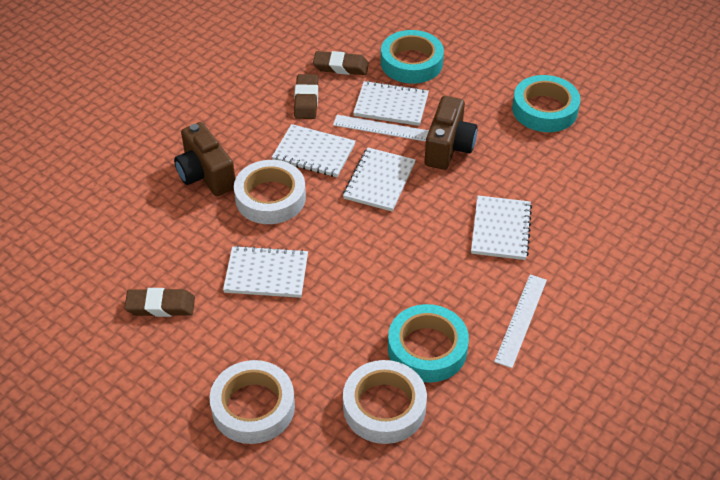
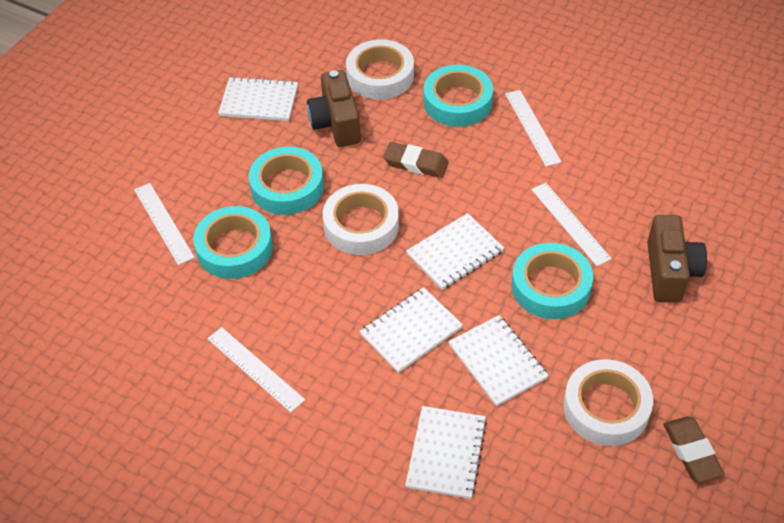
brown eraser: [124,288,195,317] [294,74,318,119] [313,51,369,75] = 3 -> [383,142,449,178] [663,416,724,482] = 2
turquoise tape: [381,30,444,84] [388,304,469,382] [512,75,581,132] = 3 -> [193,206,273,279] [249,147,324,215] [424,65,493,127] [512,243,593,319] = 4
white ruler: [333,115,429,142] [494,275,547,368] = 2 -> [134,183,195,265] [207,327,305,412] [505,90,561,166] [531,183,612,266] = 4

